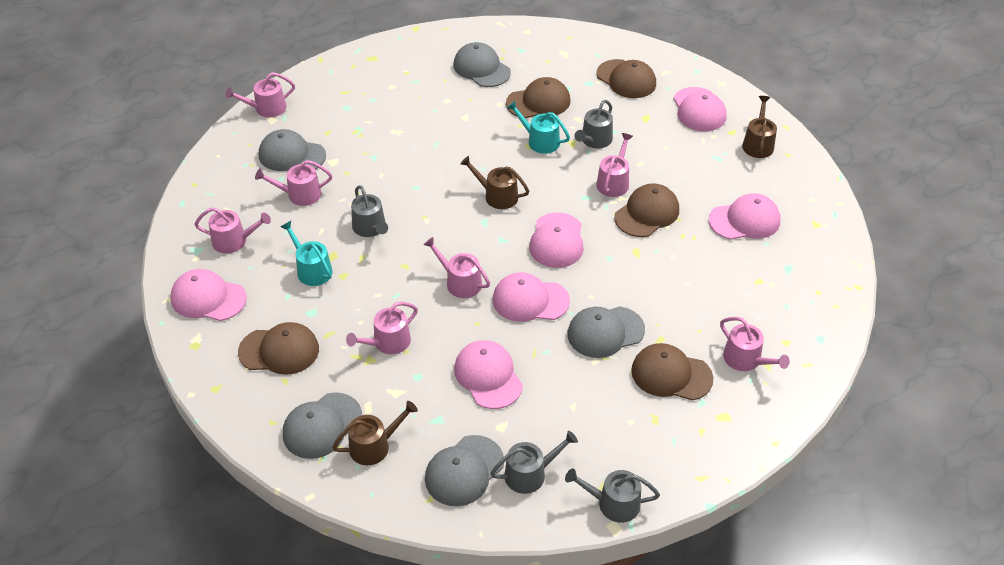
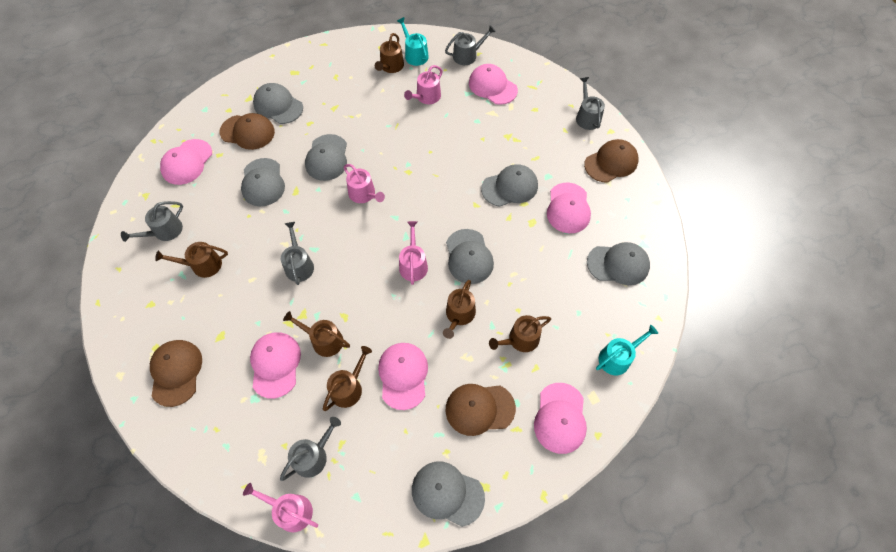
brown cap: [238,322,319,375] [506,77,570,118] [596,59,656,98] [614,183,679,237] [631,343,713,401] = 5 -> [150,340,202,407] [220,113,275,150] [446,384,516,436] [584,139,639,183] = 4
brown watering can: [332,401,418,465] [460,156,529,209] [742,96,777,158] = 3 -> [155,242,228,278] [283,311,350,357] [323,346,372,411] [375,33,404,73] [443,280,476,339] [489,315,551,352] = 6
grey cap: [259,129,326,171] [283,392,362,459] [425,435,504,506] [453,42,511,87] [567,306,645,358] = 5 -> [241,158,285,206] [253,83,303,124] [305,134,347,181] [412,462,485,527] [446,229,494,284] [481,164,538,207] [587,242,650,285] = 7
grey watering can: [351,185,388,237] [490,431,578,494] [565,468,660,523] [574,100,613,148] = 4 -> [121,201,183,242] [280,417,341,481] [281,222,314,285] [445,25,496,65] [576,77,605,130] = 5
pink watering can: [194,207,271,253] [225,72,295,117] [255,160,332,206] [346,302,418,354] [423,237,490,298] [596,133,633,197] [720,317,790,371] = 7 -> [243,483,318,532] [344,164,385,203] [399,221,428,285] [404,65,443,104] = 4

